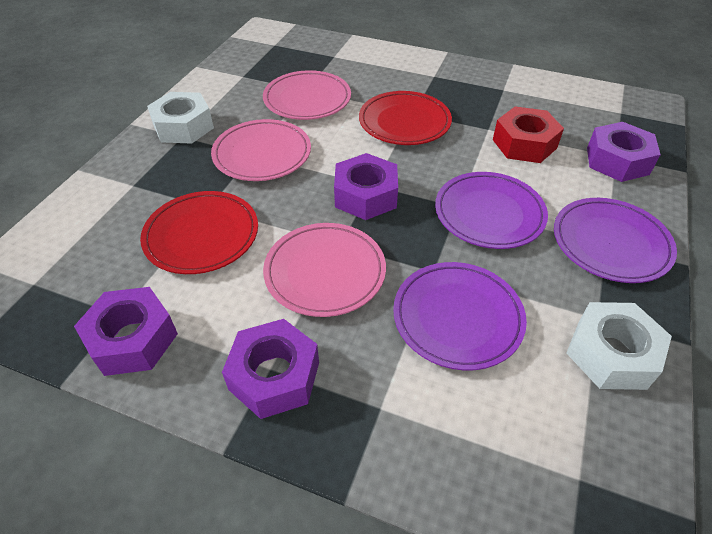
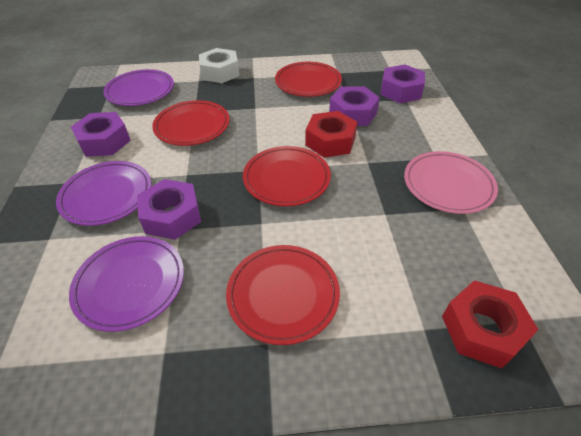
pink plate: [211,119,311,181] [263,70,351,120] [263,223,386,317] = 3 -> [404,151,498,214] = 1
red nut: [493,106,564,163] = 1 -> [305,111,357,158] [442,280,539,368] = 2
red plate: [140,191,258,274] [359,91,452,145] = 2 -> [152,100,230,146] [226,245,340,345] [243,146,331,206] [275,62,342,97] = 4
white nut: [147,92,214,144] [566,302,672,390] = 2 -> [199,48,239,83] = 1

